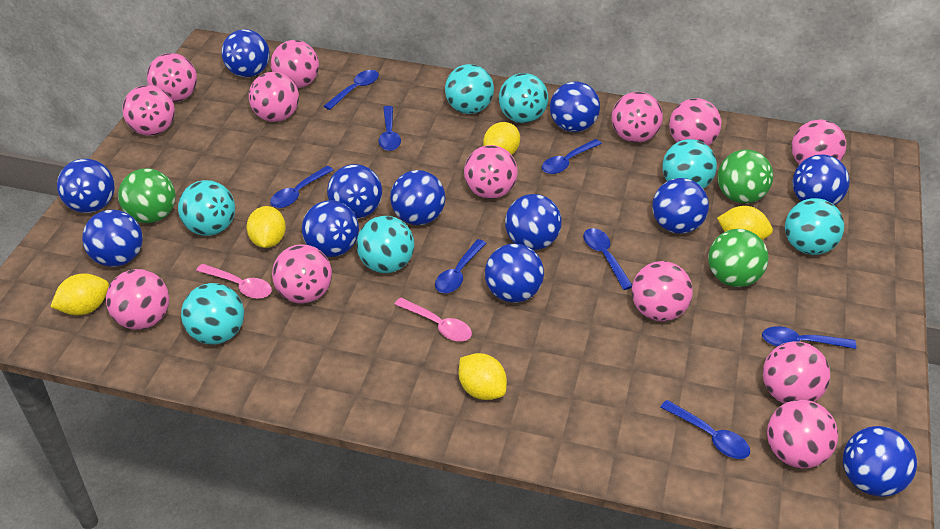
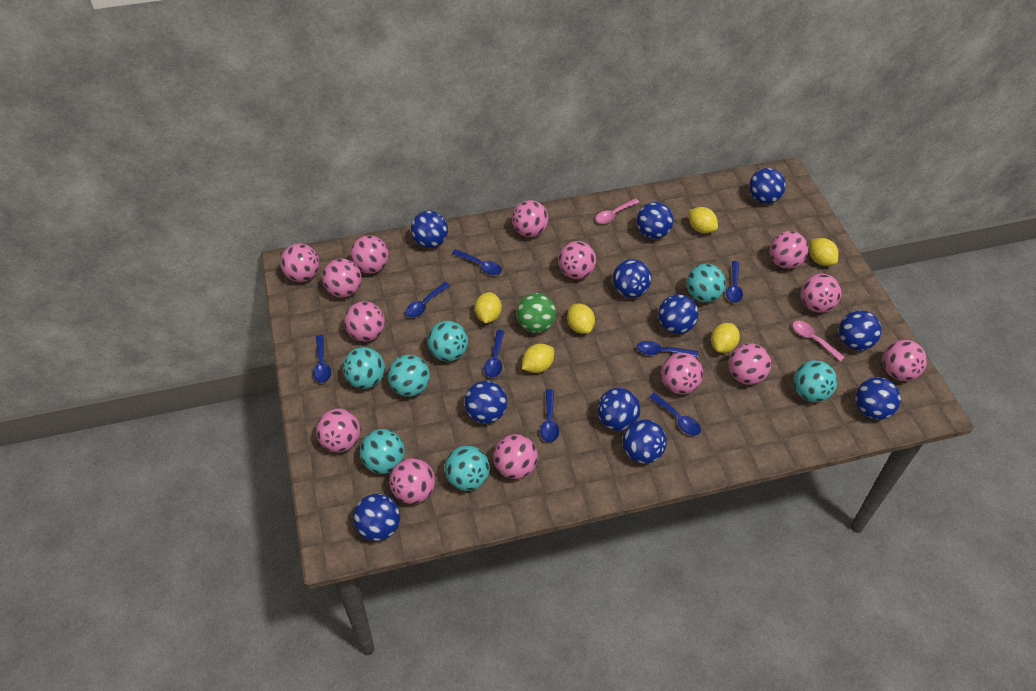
blue ball: [57,159,115,213] [82,209,143,267] [221,29,270,78] [302,200,359,257] [327,164,382,219] [390,170,445,225] [485,244,544,303] [505,194,562,250] [550,81,600,132] [652,178,709,234] [793,155,850,205] [843,426,917,497] = 12 -> [353,494,400,541] [411,211,448,248] [464,381,507,424] [597,388,641,431] [613,259,652,298] [622,419,667,464] [636,202,674,239] [658,294,699,334] [749,168,786,204] [839,310,882,351] [855,377,901,420] = 11
green ball: [118,168,175,223] [708,229,768,287] [718,149,773,204] = 3 -> [516,293,556,333] = 1
pink ball: [106,269,169,330] [122,85,175,136] [147,53,197,102] [249,72,299,122] [271,40,319,89] [272,244,332,304] [464,145,518,199] [612,92,663,143] [632,261,693,322] [669,98,721,146] [763,341,830,404] [767,400,838,468] [792,119,846,165] = 13 -> [280,244,320,282] [316,408,361,452] [322,258,362,298] [344,301,385,342] [350,235,389,274] [389,458,435,504] [493,434,538,479] [512,200,549,237] [558,241,596,279] [661,353,703,394] [729,343,771,385] [769,231,809,269] [800,273,841,313] [882,340,927,381] = 14
yellow lemon: [50,273,109,315] [246,206,286,248] [459,353,507,400] [483,122,520,155] [717,206,773,240] = 5 -> [475,292,502,323] [522,343,554,373] [567,304,595,334] [689,207,718,233] [711,323,740,353] [809,238,839,266] = 6

